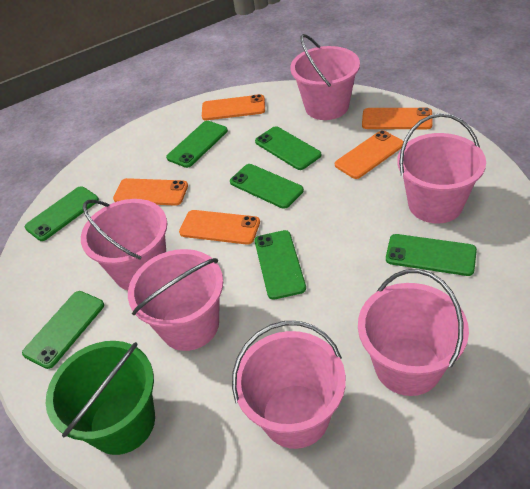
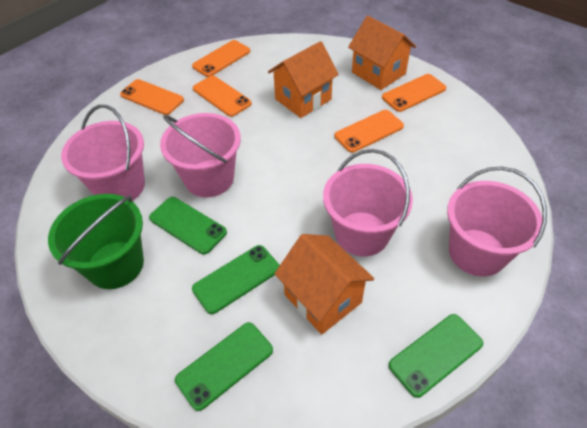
green phone: [22,291,104,369] [25,186,99,241] [166,121,228,168] [230,164,304,209] [255,126,321,170] [255,230,306,300] [386,234,477,276] = 7 -> [149,197,227,255] [175,322,273,411] [192,245,280,314] [389,314,483,398] = 4
orange house: none = 0 -> [268,41,339,118] [274,234,374,334] [348,16,416,90] = 3
pink bucket: [81,199,167,290] [128,249,223,351] [232,321,346,449] [290,34,360,120] [358,269,469,396] [397,113,486,223] = 6 -> [61,105,145,201] [160,113,241,197] [323,149,413,256] [447,166,547,277] = 4

